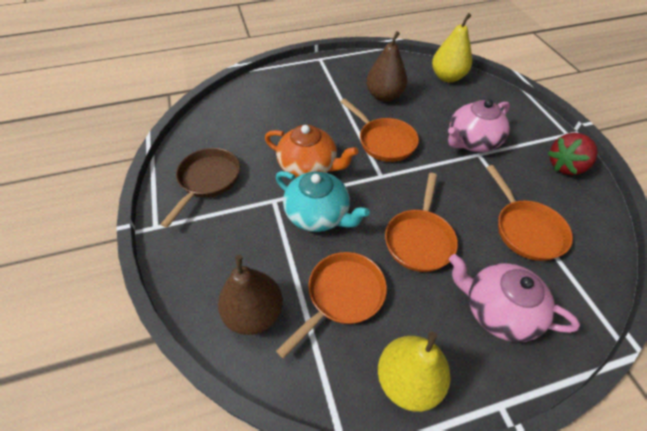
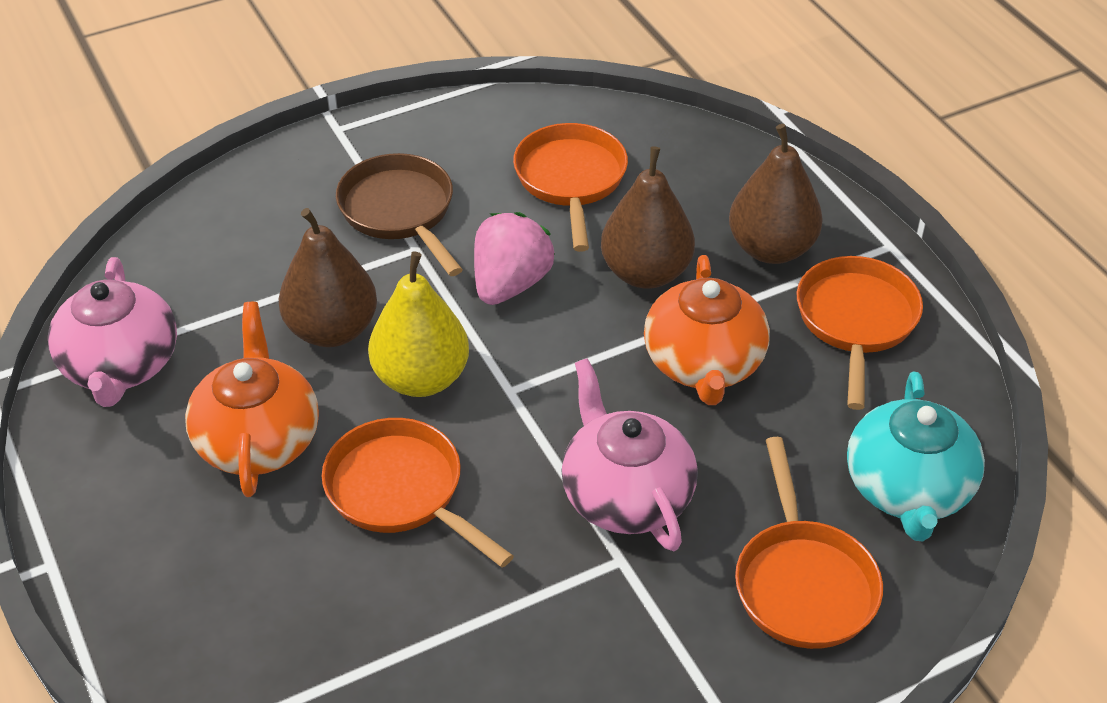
brown pear: [218,255,283,335] [366,31,407,102] = 2 -> [279,208,377,347] [601,146,695,289] [729,124,823,264] = 3
orange teapot: [265,125,358,178] = 1 -> [185,302,319,497] [644,255,770,405] = 2
pink strawberry: none = 0 -> [474,212,555,305] = 1
red strawberry: [548,133,598,175] = 1 -> none = 0
yellow pear: [378,332,451,412] [432,13,472,82] = 2 -> [368,251,469,397] = 1

